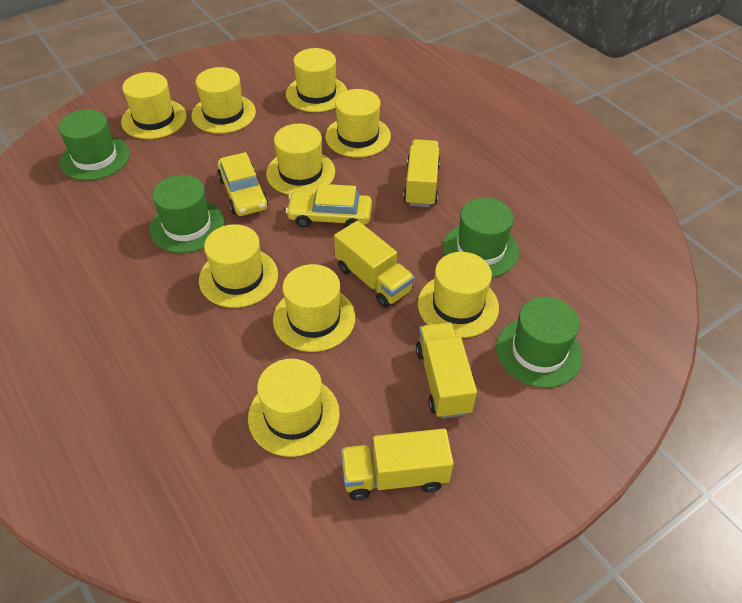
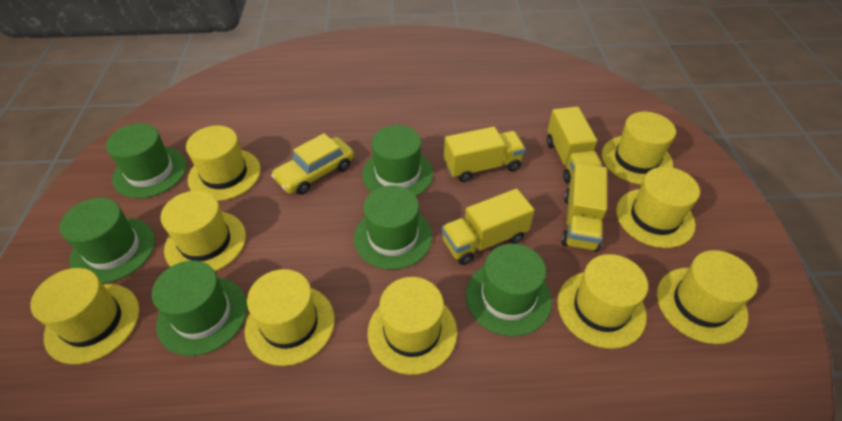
green hat: [58,109,130,181] [150,175,225,253] [443,198,519,277] [496,297,583,388] = 4 -> [60,198,155,283] [106,123,187,198] [152,260,247,356] [354,185,432,270] [362,125,433,196] [466,244,552,336] = 6
yellow car: [217,152,268,216] [286,184,372,228] = 2 -> [271,133,354,195] = 1

